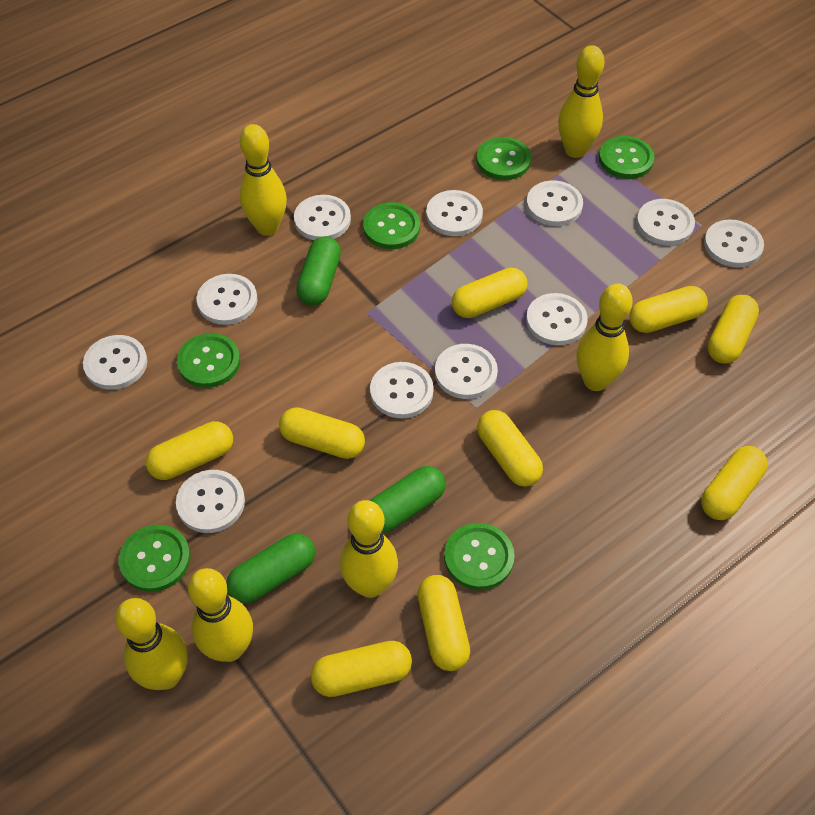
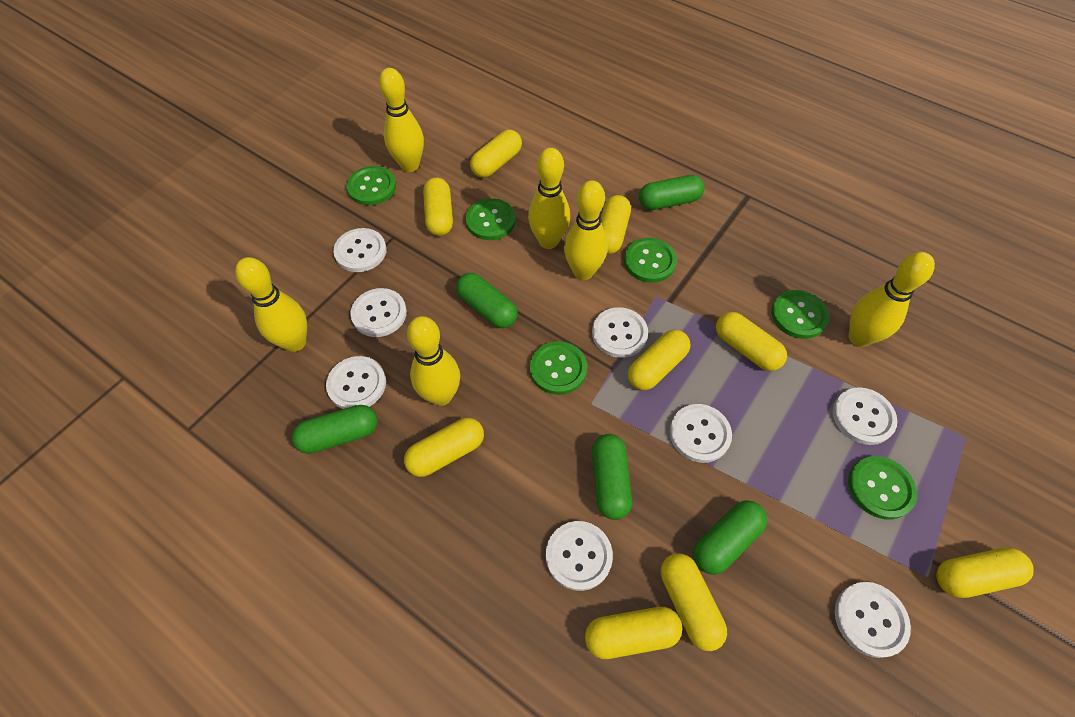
green capsule: [226,533,315,603] [296,236,341,306] [370,466,446,533] = 3 -> [292,405,377,454] [456,273,517,328] [592,434,632,520] [639,175,704,210] [693,500,767,575] = 5
white button: [83,335,147,390] [176,470,245,533] [197,274,258,325] [294,195,351,240] [370,362,434,418] [426,190,483,236] [435,344,498,399] [526,180,583,226] [526,293,588,345] [636,199,695,245] [704,219,764,267] = 11 -> [326,356,386,409] [333,228,387,272] [350,288,407,337] [546,521,613,591] [592,307,648,358] [670,404,732,463] [833,387,897,445] [835,582,911,658] = 8

